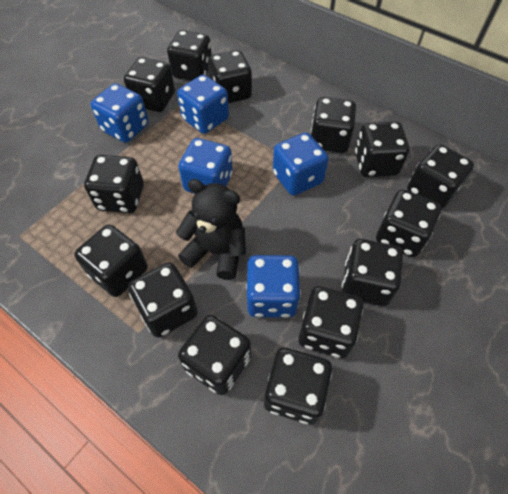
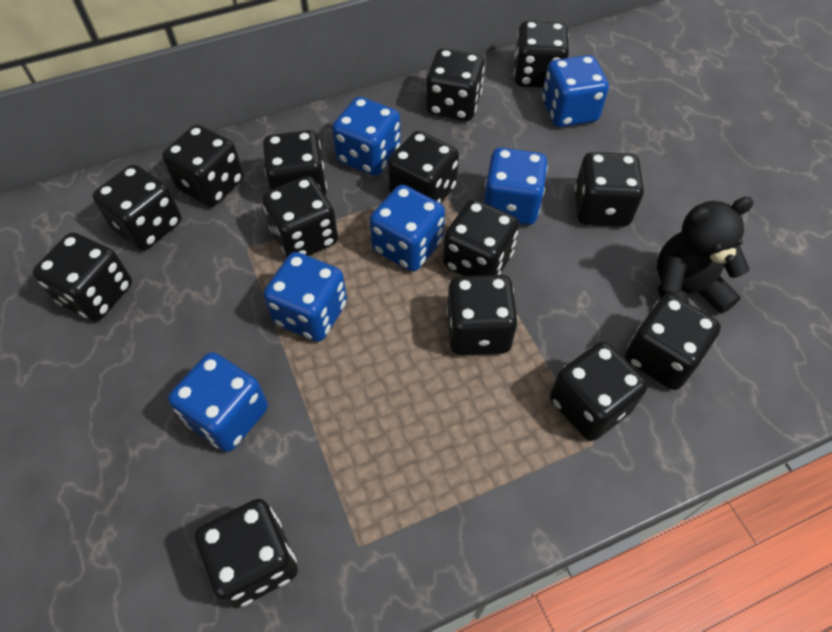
blue dice: [91,83,149,143] [177,75,229,134] [178,138,233,194] [246,255,301,318] [273,133,329,196] = 5 -> [168,352,268,452] [264,252,347,342] [332,97,401,176] [369,185,445,272] [484,147,548,225] [542,55,609,127] = 6

